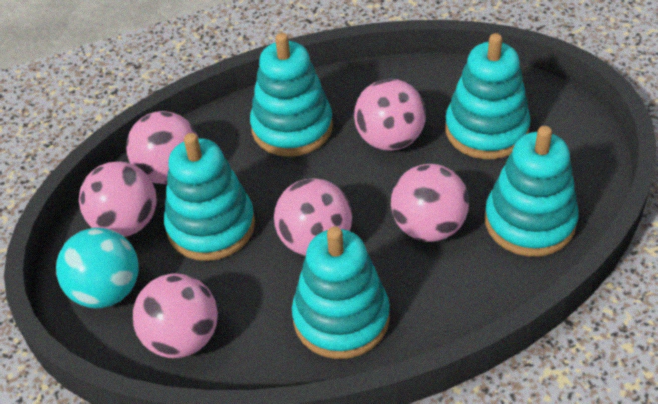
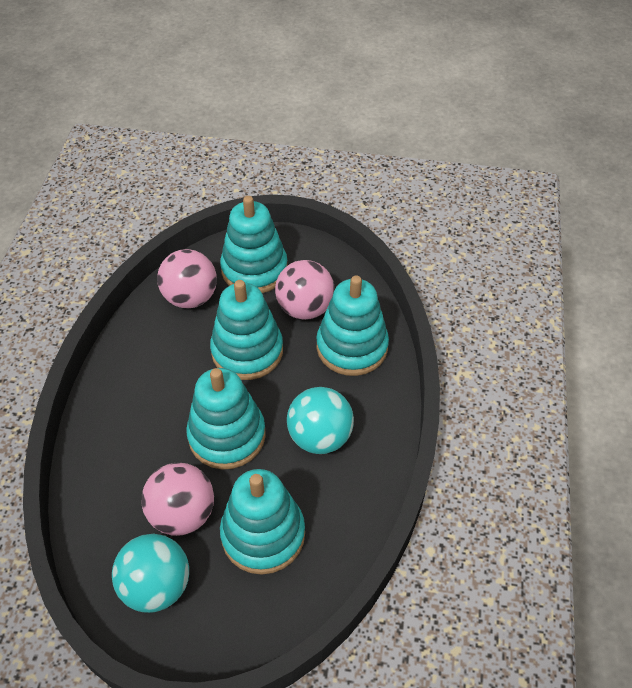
pink ball: [79,161,157,237] [126,111,198,184] [133,273,218,358] [274,178,352,256] [354,79,426,151] [391,164,469,242] = 6 -> [142,463,214,536] [157,249,217,309] [275,260,335,320] = 3
turquoise ball: [56,228,139,308] = 1 -> [112,534,189,613] [287,387,354,454] = 2

